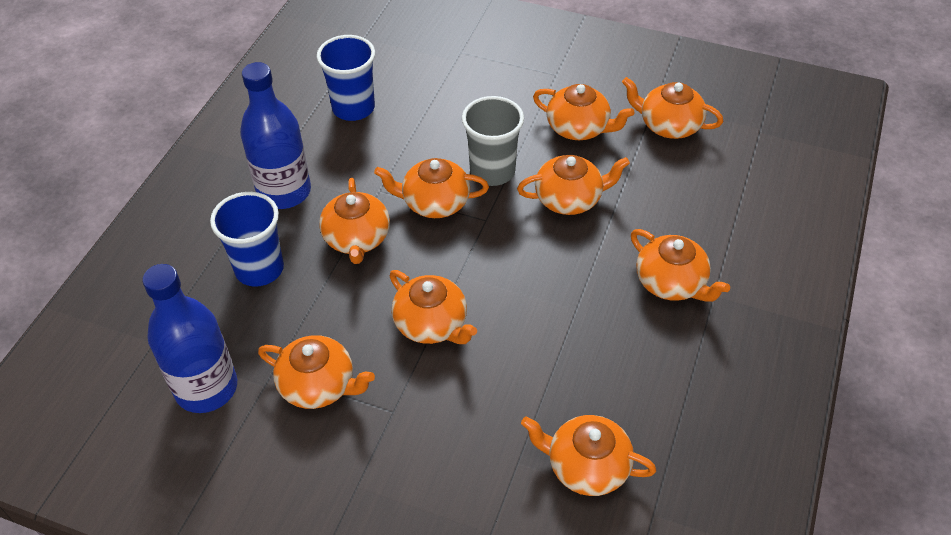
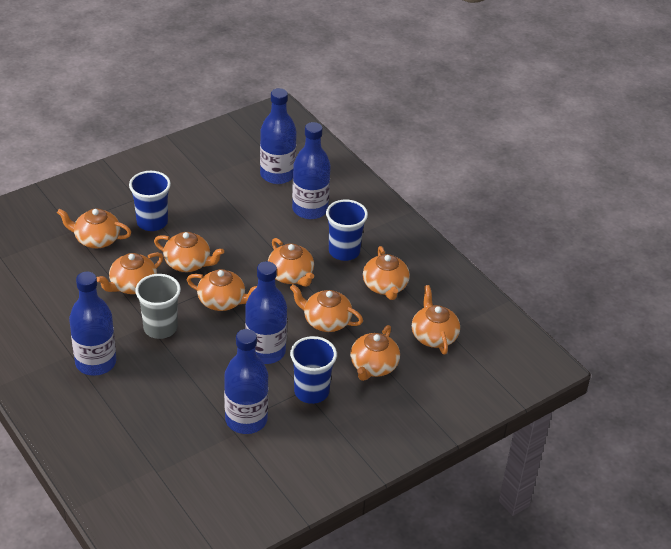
blue bottle: [142,264,237,413] [240,62,311,209] = 2 -> [69,272,116,376] [224,329,269,434] [245,261,287,364] [260,88,297,184] [292,122,331,219] = 5
blue cup: [210,192,284,287] [317,35,375,121] = 2 -> [129,171,171,231] [290,336,337,404] [326,199,368,261] = 3

